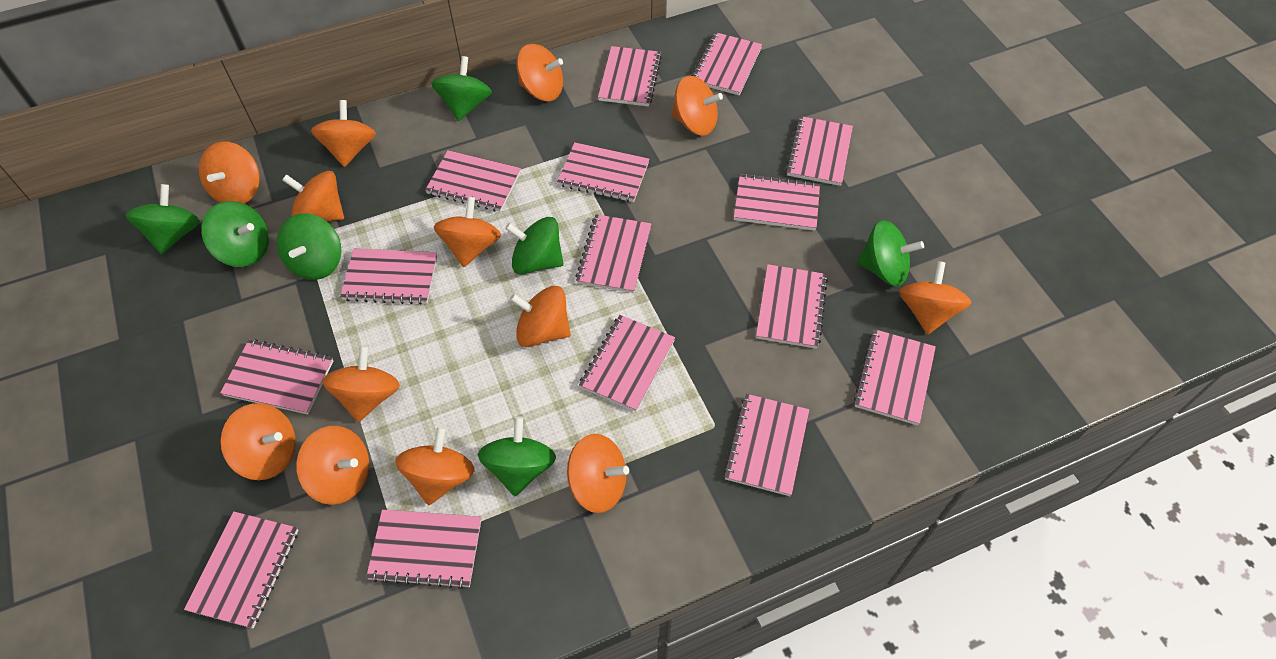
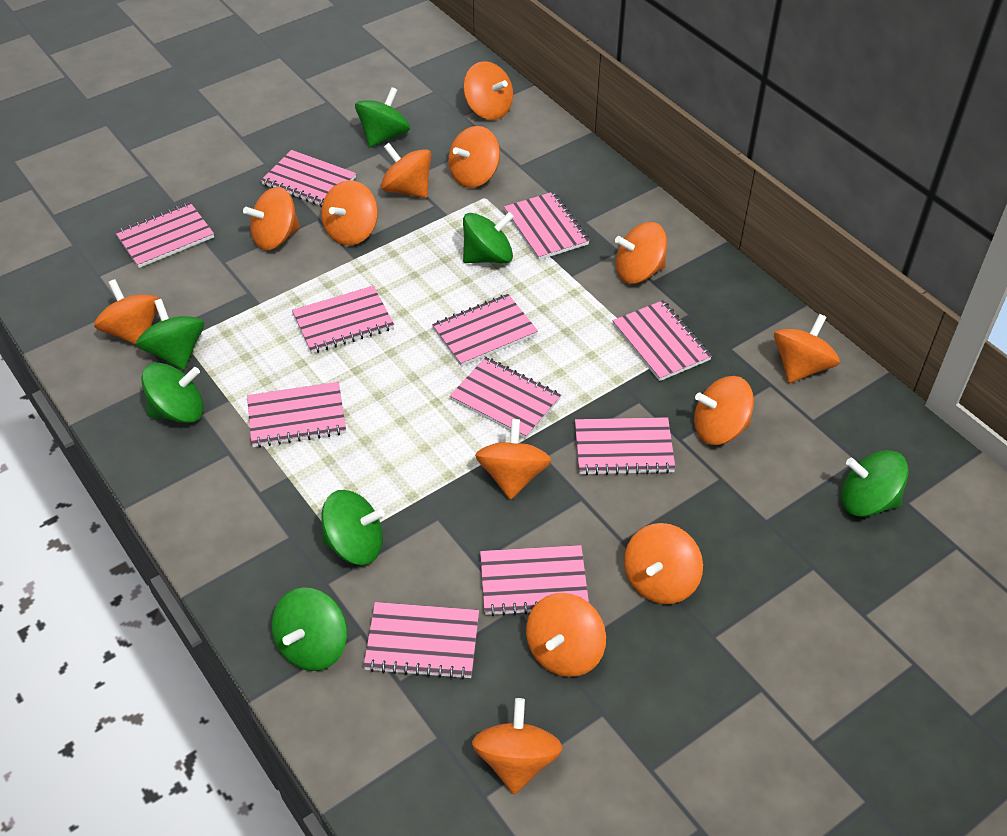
pink notebook: [184,511,299,629] [220,339,333,414] [340,249,437,305] [366,509,481,589] [425,150,521,212] [557,142,649,202] [575,214,651,293] [579,315,675,412] [598,46,662,107] [691,32,762,95] [724,394,809,496] [734,173,820,231] [756,264,828,349] [786,116,853,186] [854,329,936,425] = 15 -> [115,202,214,268] [247,382,346,448] [261,150,356,207] [292,286,394,354] [363,602,479,679] [432,294,538,367] [450,357,561,439] [480,545,589,616] [504,192,590,260] [575,417,676,475] [613,300,712,381] = 11

